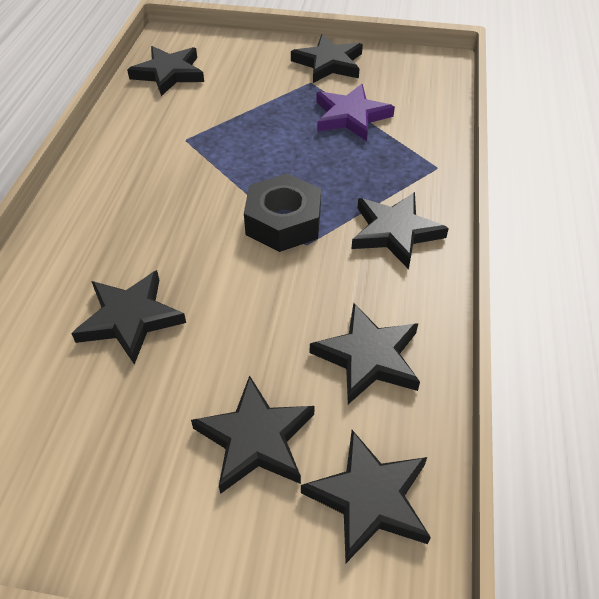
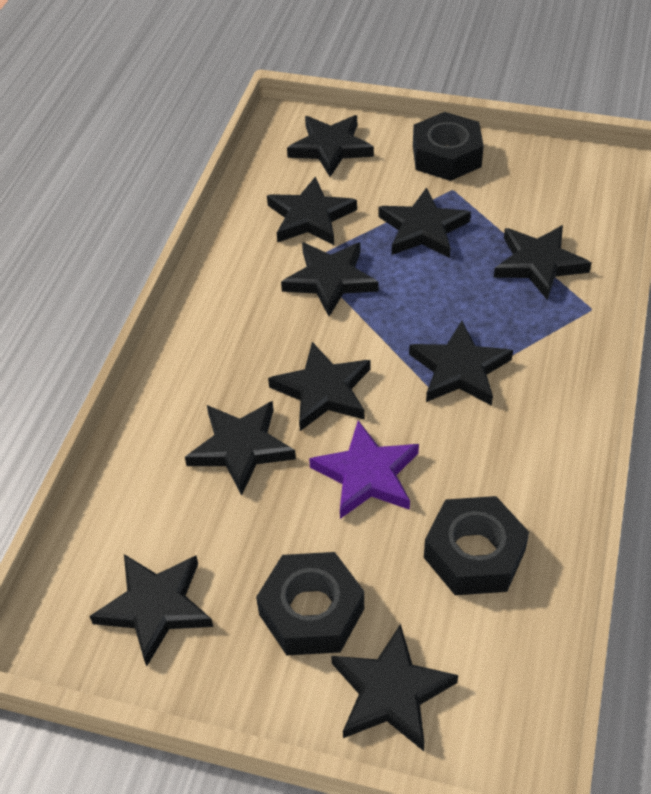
black nut: [244,174,321,252] = 1 -> [256,552,364,656] [413,112,484,181] [424,496,529,595] = 3
black star: [71,270,186,365] [127,46,204,96] [191,375,315,494] [291,34,363,83] [301,430,431,563] [310,303,420,404] [352,192,449,269] = 7 -> [90,554,213,666] [185,401,296,496] [267,176,357,245] [268,342,370,431] [281,242,378,316] [287,115,374,177] [331,624,458,751] [378,187,471,258] [409,321,513,406] [494,225,591,300] = 10

